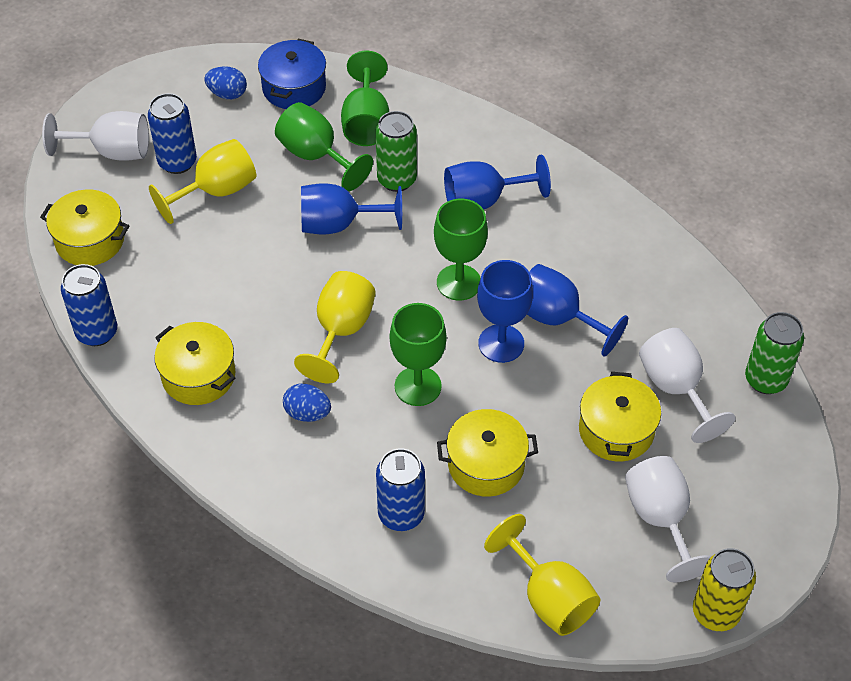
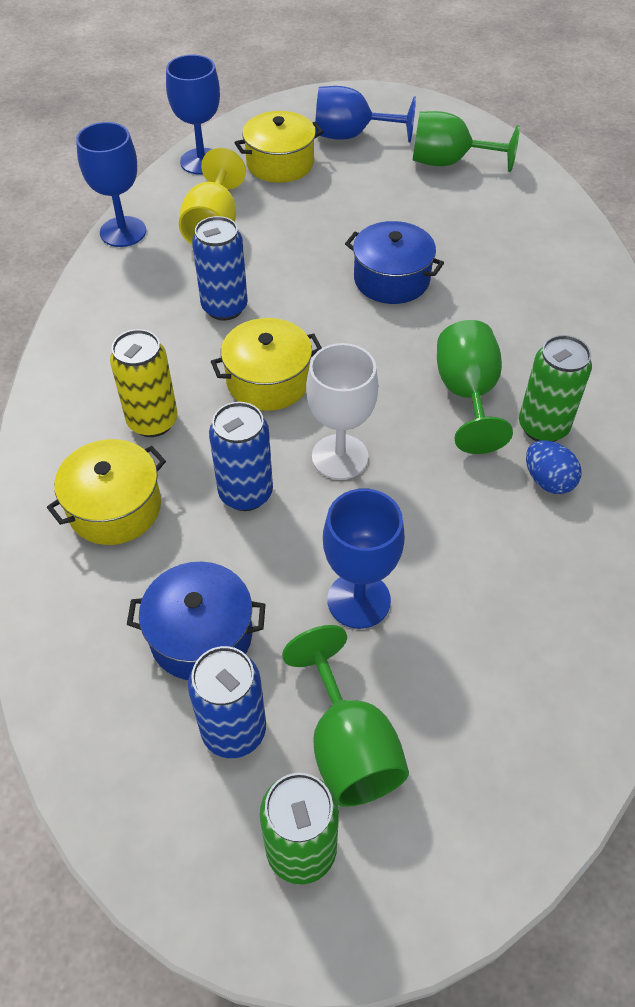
blue egg: [204,66,247,99] [283,384,331,422] = 2 -> [526,441,582,494] = 1
blue pot: [258,39,326,109] = 1 -> [127,562,266,680] [345,221,444,304] = 2
green goblet: [275,102,373,191] [341,51,389,146] [390,303,446,406] [434,199,488,301] = 4 -> [282,625,409,807] [412,111,520,172] [437,320,513,454] = 3
white goblet: [42,111,149,161] [625,456,712,582] [639,328,735,443] = 3 -> [306,343,379,480] = 1
yellow goblet: [149,139,256,224] [294,271,376,383] [484,514,601,636] = 3 -> [179,148,246,245] = 1
yellow pot: [40,190,129,266] [154,322,235,405] [437,409,538,497] [579,372,661,462] = 4 -> [47,439,166,545] [211,318,322,411] [235,111,323,183] = 3

